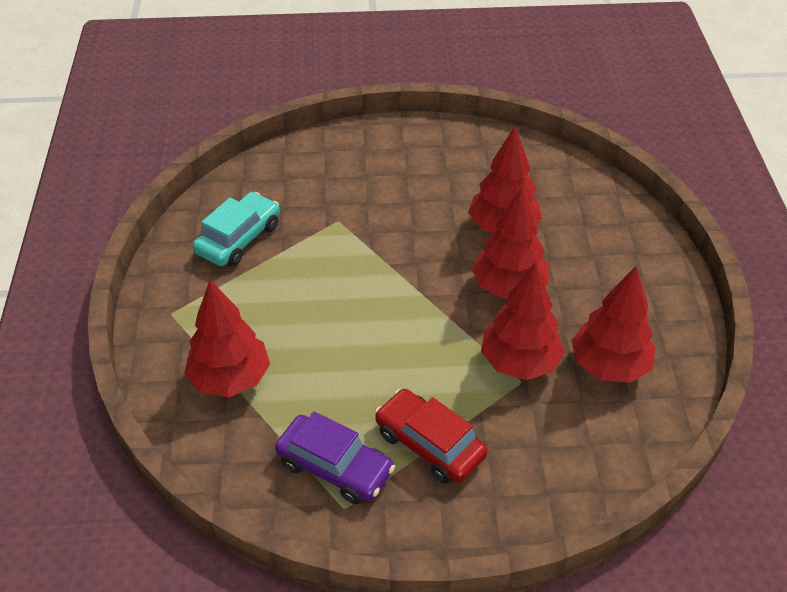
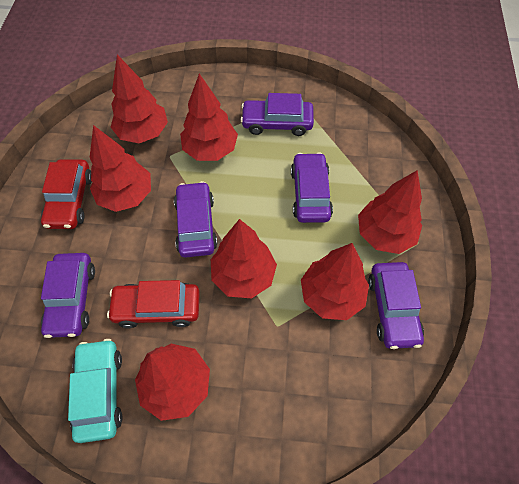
purple car: [275,411,395,504] = 1 -> [41,253,95,338] [174,181,217,258] [240,93,314,136] [291,152,333,223] [368,262,424,349] = 5
red car: [375,389,488,484] = 1 -> [41,159,92,229] [107,280,200,329] = 2
red tree: [184,280,270,398] [468,126,542,233] [472,186,549,299] [481,262,565,380] [571,266,656,383] = 5 -> [90,125,151,212] [111,55,168,143] [135,344,210,421] [180,73,238,161] [211,219,277,298] [301,243,369,320] [358,170,422,254] = 7

